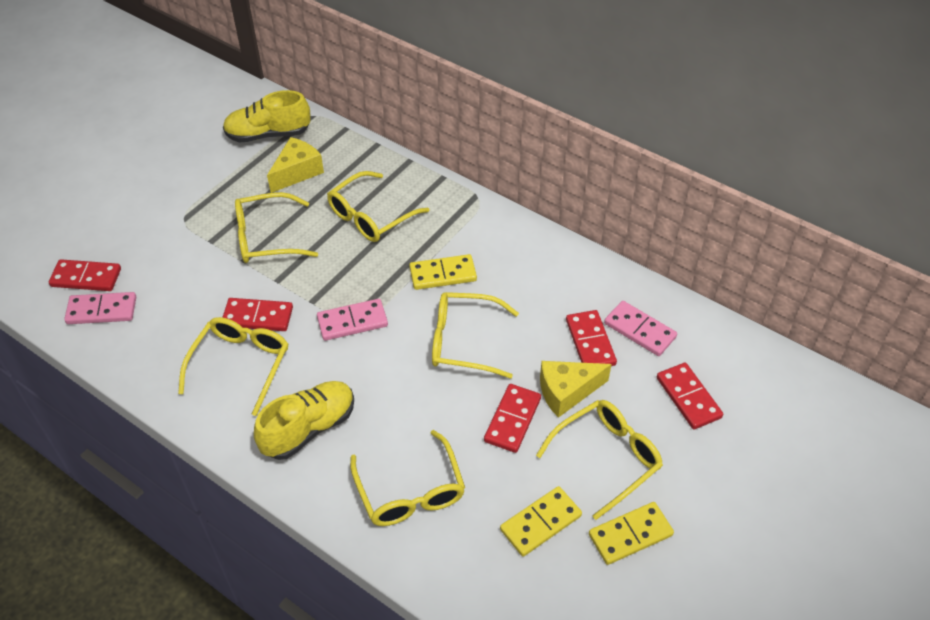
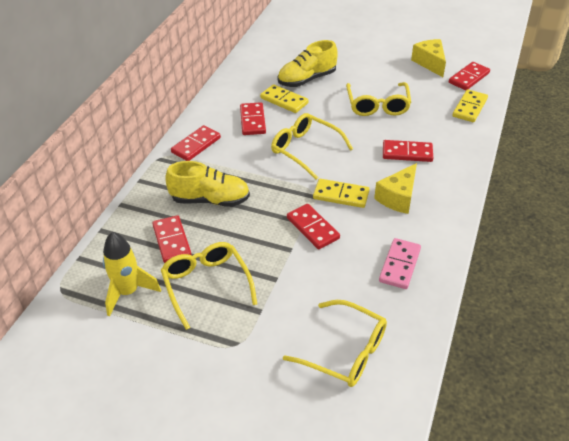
pink domino: [64,292,136,324] [317,299,388,341] [604,301,677,356] = 3 -> [379,238,421,289] = 1
red domino: [49,259,121,291] [222,298,293,331] [484,384,541,453] [566,310,617,366] [657,363,723,429] = 5 -> [152,215,192,263] [171,125,221,161] [240,102,266,135] [287,204,340,249] [383,140,433,162] [449,62,490,90] = 6
yellow glasses: [178,317,288,416] [235,192,318,263] [327,171,429,242] [350,430,465,526] [432,292,519,379] [536,400,663,520] = 6 -> [161,242,257,330] [271,113,353,180] [283,300,387,387] [346,82,411,116] = 4
yellow rocket: none = 0 -> [103,232,161,317] = 1

